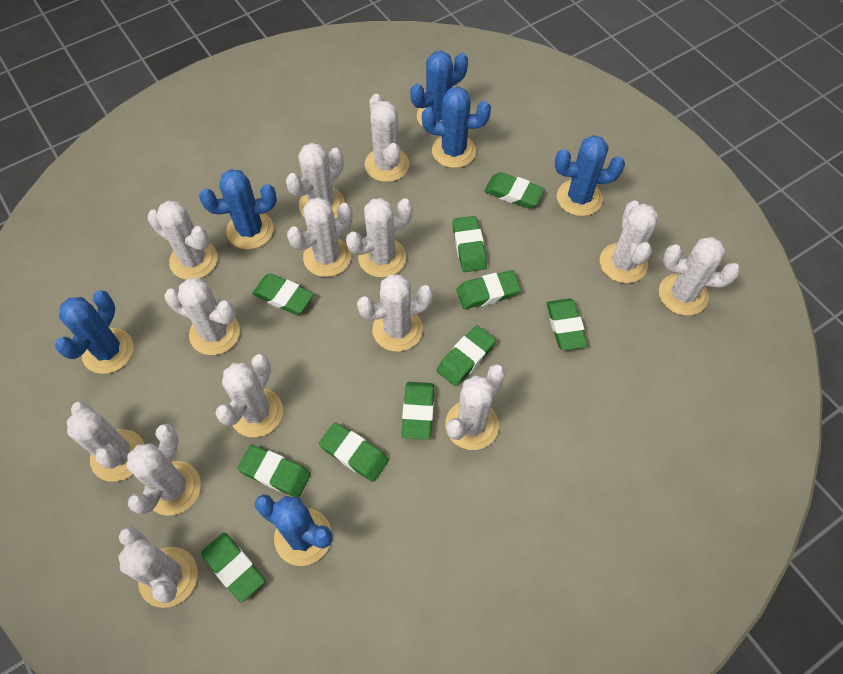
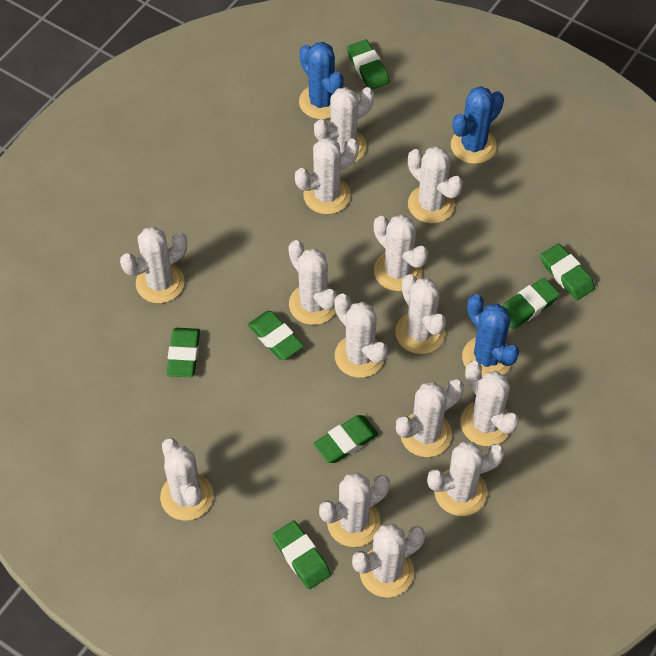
blue cactus: [55,291,134,374] [199,169,277,249] [255,494,332,566] [410,51,468,128] [422,86,491,168] [555,135,625,216] = 6 -> [299,42,344,119] [451,86,504,164] [462,294,519,377] = 3
green eraser: [201,533,265,603] [237,445,311,497] [252,273,314,315] [319,422,389,482] [402,382,434,440] [437,325,496,386] [452,216,487,272] [456,270,521,309] [484,172,545,208] [546,299,588,350] = 10 -> [166,328,200,377] [248,311,304,360] [272,520,331,589] [313,415,379,463] [347,40,390,90] [502,278,560,329] [540,243,595,300] = 7

